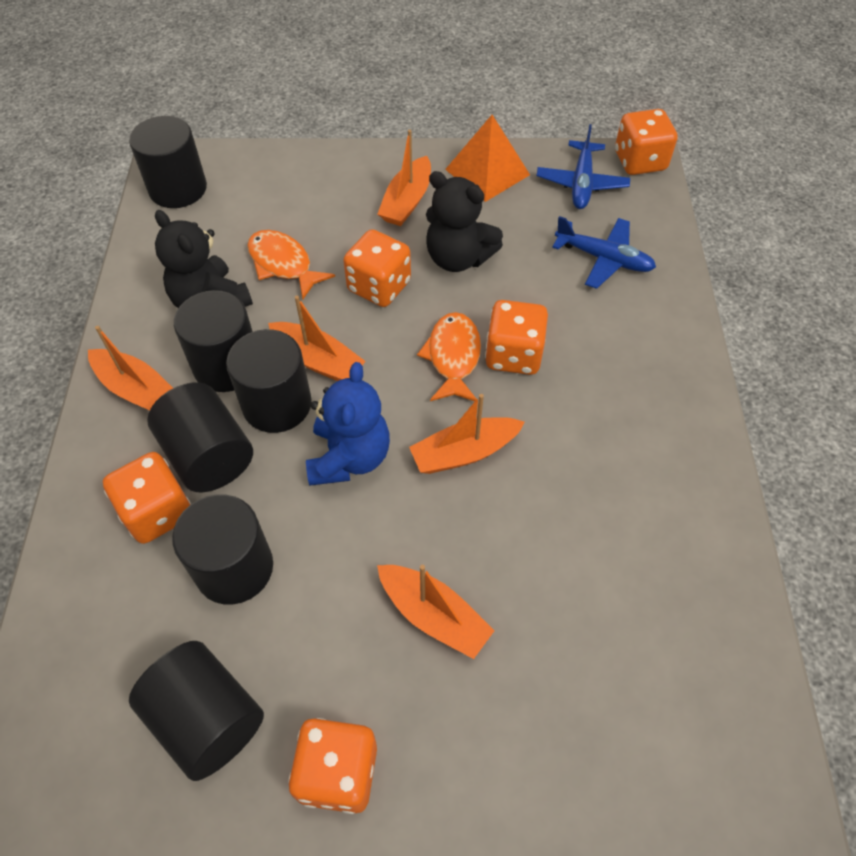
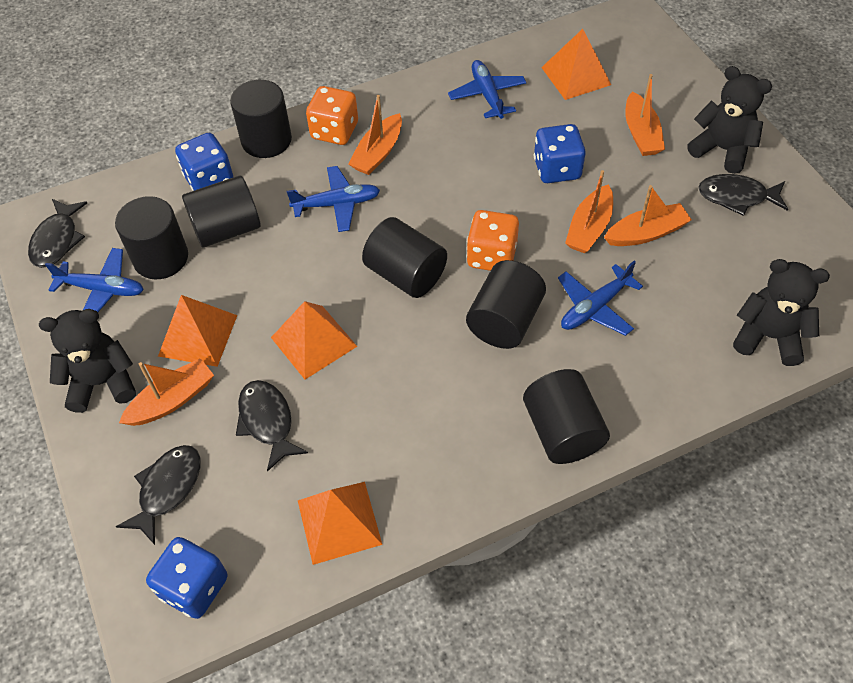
black fish: none = 0 -> [28,199,87,268] [116,445,201,545] [236,380,308,472] [698,174,788,216] = 4
black teddy bear: [155,210,253,308] [426,171,503,272] = 2 -> [39,309,136,413] [687,66,772,174] [733,259,830,366] = 3
blue dice: none = 0 -> [146,537,228,619] [175,133,233,191] [534,124,586,183] = 3
blue plane: [536,124,630,209] [552,216,656,289] = 2 -> [45,248,144,312] [287,166,380,232] [448,60,526,119] [558,261,643,336] = 4
blue teddy bear: [306,362,390,486] = 1 -> none = 0
orange dice: [103,452,191,544] [288,718,377,814] [343,229,411,307] [485,300,548,375] [615,109,677,175] = 5 -> [306,86,358,145] [466,210,519,271] = 2
orange fish: [247,230,335,299] [417,312,481,401] = 2 -> none = 0
orange pyramid: [445,115,530,202] = 1 -> [158,295,237,367] [271,301,357,379] [298,482,382,565] [541,29,611,100] = 4

